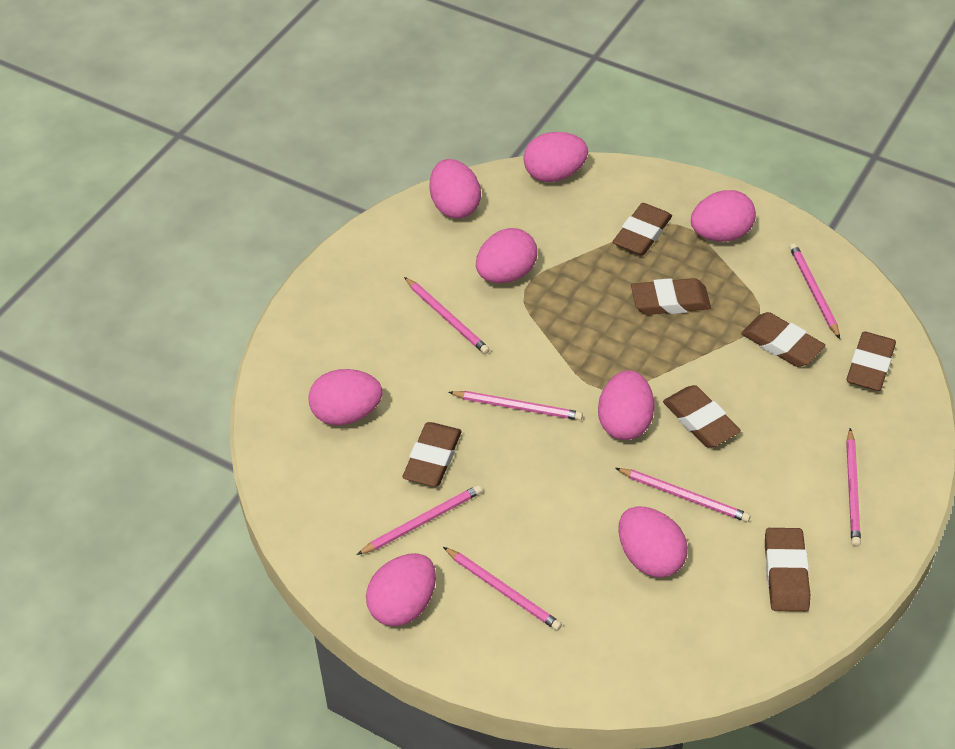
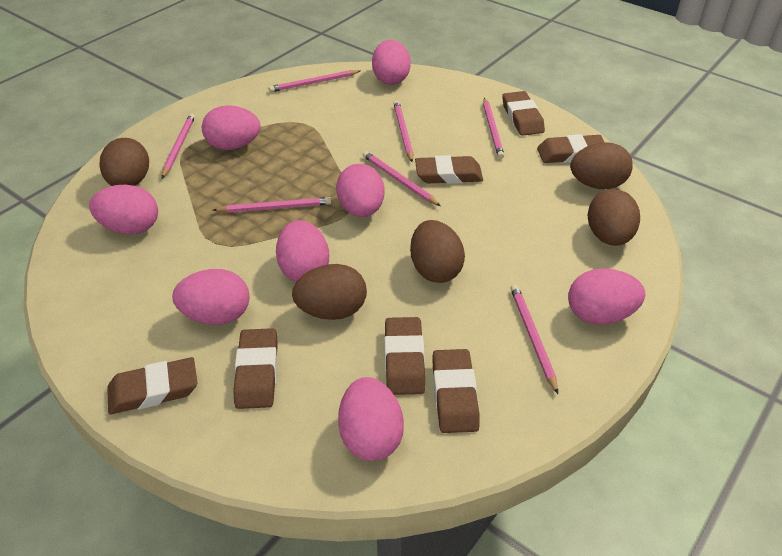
brown egg: none = 0 -> [99,138,149,186] [292,264,367,320] [410,220,465,283] [570,142,633,189] [587,189,640,246] = 5

